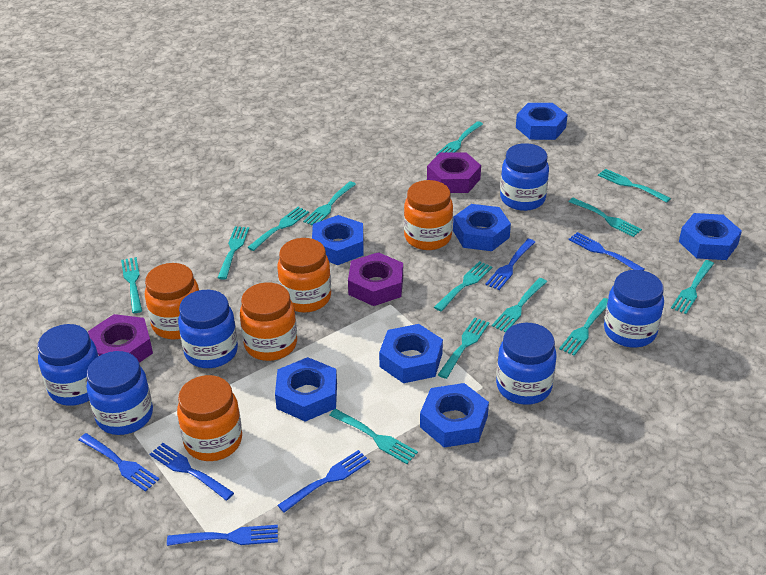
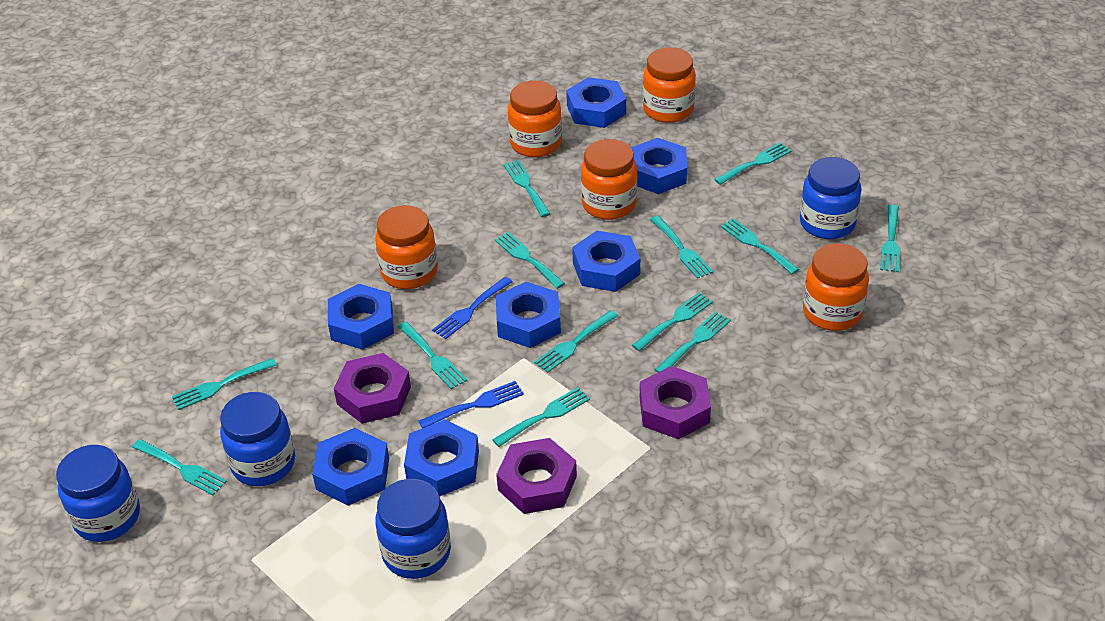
blue fork: [79,433,160,492] [150,443,234,500] [167,525,278,546] [278,450,370,513] [485,239,535,290] [569,232,645,271] = 6 -> [419,381,524,428] [432,277,513,339] = 2
blue jar: [37,324,99,406] [86,351,153,435] [178,290,238,368] [496,323,557,405] [500,143,549,211] [604,270,664,348] = 6 -> [56,445,140,542] [220,392,295,486] [375,479,451,579] [800,157,862,239] = 4

